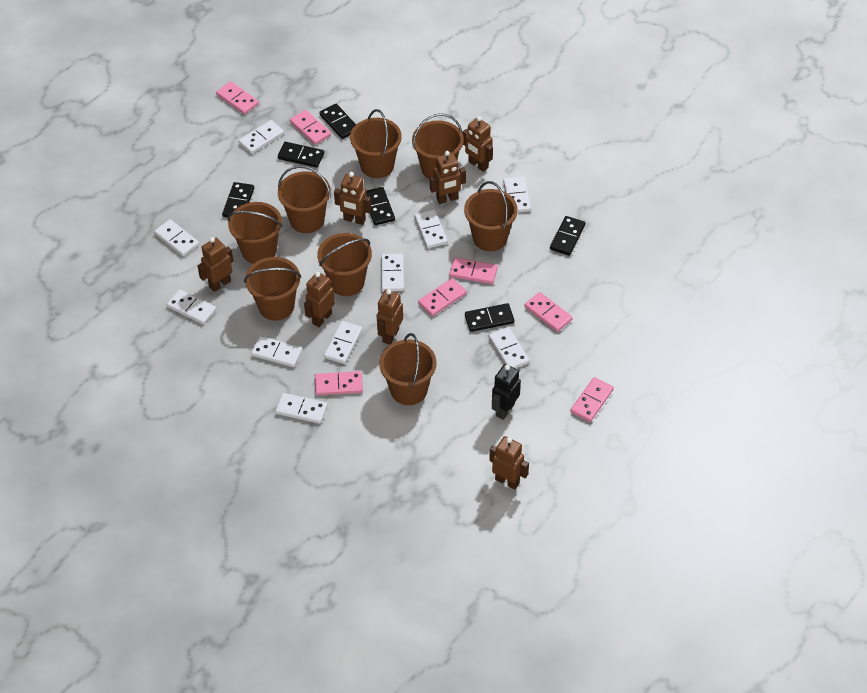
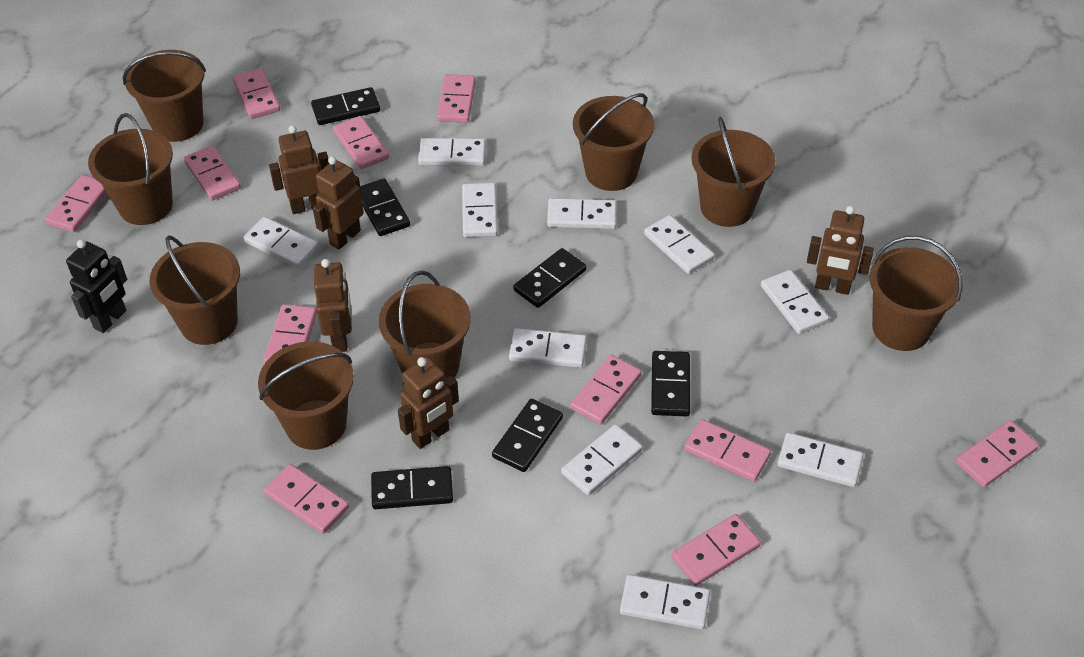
brown robot: [198,237,233,292] [304,272,335,327] [334,172,371,225] [377,289,403,345] [430,151,466,204] [463,116,493,172] [489,436,529,490] = 7 -> [269,125,329,214] [313,156,364,250] [314,259,352,352] [398,357,459,449] [807,206,874,295] = 5
pink domino: [216,81,259,114] [290,110,331,145] [315,371,363,395] [418,278,467,316] [449,257,498,284] [525,292,573,332] [570,377,614,422] = 7 -> [45,175,107,232] [184,145,241,200] [233,68,280,119] [264,304,317,363] [264,464,349,534] [333,116,389,169] [437,74,476,123] [570,355,641,424] [671,514,761,586] [684,419,771,482] [956,420,1039,487] = 11

